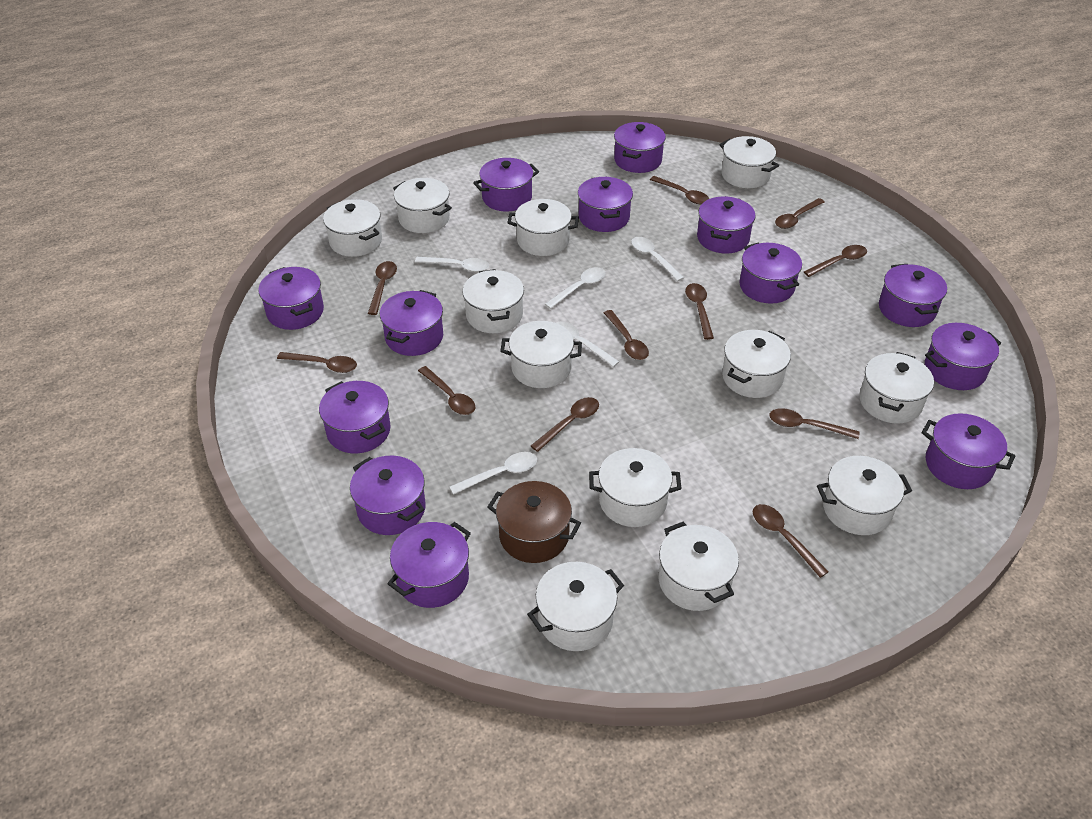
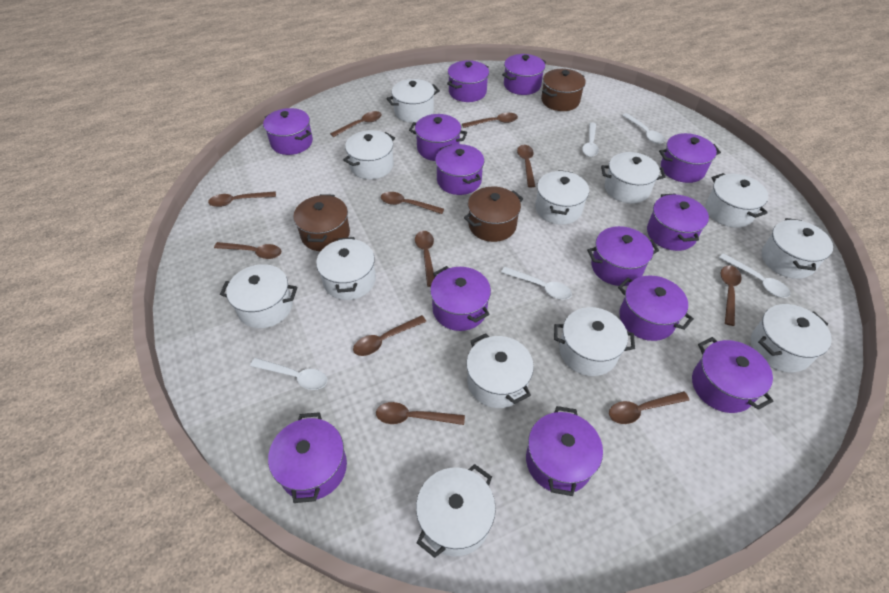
brown pot: [487,481,581,563] = 1 -> [293,194,350,251] [464,186,523,242] [541,69,586,111] = 3

